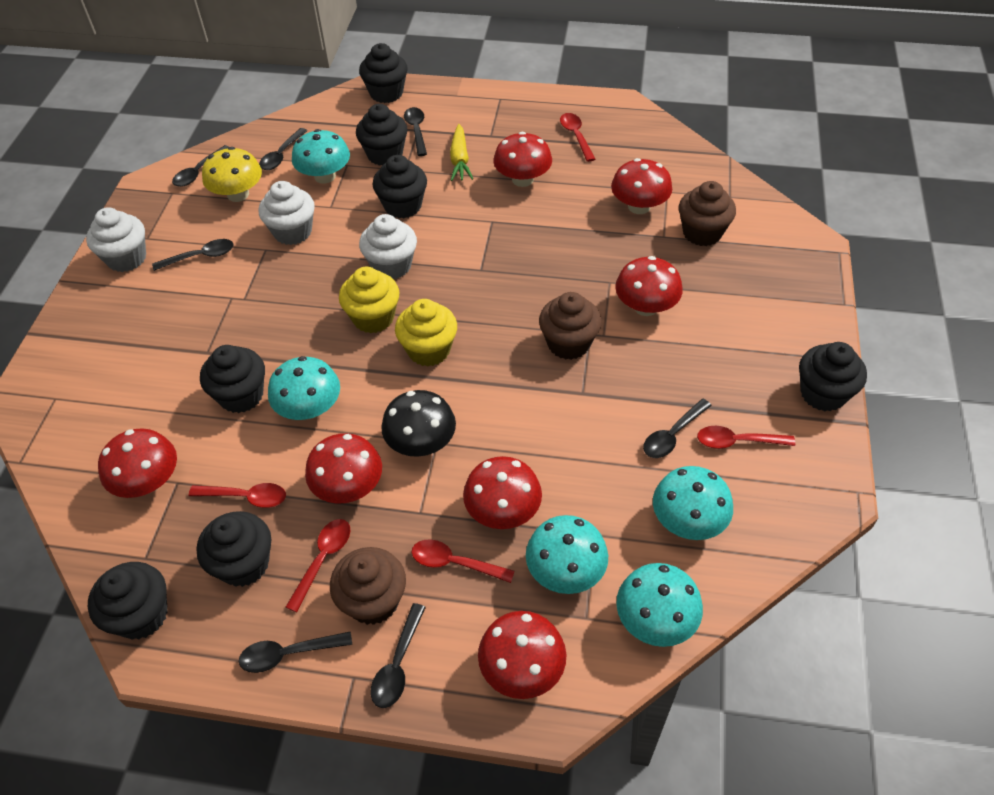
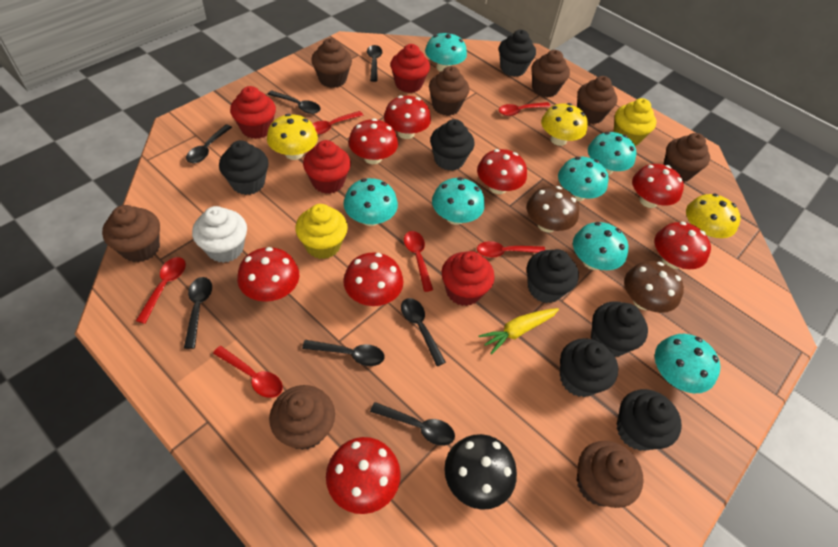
brown cupcake: [330,547,406,625] [539,292,602,360] [679,181,736,246] = 3 -> [102,205,160,262] [269,385,335,450] [311,38,352,88] [429,66,469,116] [532,50,570,97] [577,76,617,124] [577,441,644,508] [663,133,710,182] = 8
brown mushroom: none = 0 -> [527,186,579,232] [624,261,684,313] = 2
red cupcake: none = 0 -> [230,86,276,139] [303,140,351,194] [391,44,430,93] [442,251,495,306] = 4
red mushroom: [98,428,177,498] [305,433,382,504] [463,456,542,529] [478,611,566,699] [494,132,552,187] [611,158,672,214] [615,256,683,316] = 7 -> [237,247,299,302] [326,437,401,514] [343,252,404,306] [348,118,398,164] [384,96,431,139] [477,149,527,194] [632,164,684,208] [654,222,711,269] = 8
red spoon: [189,483,286,508] [286,519,350,612] [411,539,515,583] [560,113,595,162] [697,426,795,449] = 5 -> [136,257,186,324] [213,346,283,398] [312,111,363,135] [404,231,433,292] [477,241,545,258] [499,102,551,116] = 6
turquoise mushroom: [268,356,340,420] [292,129,350,184] [526,515,608,594] [616,563,703,647] [653,466,733,540] = 5 -> [343,178,398,226] [425,32,467,72] [432,177,485,225] [558,157,609,201] [573,222,629,270] [588,132,636,175] [655,334,720,393] = 7
white cupcake: [86,207,146,272] [259,181,315,245] [359,214,417,279] = 3 -> [192,206,247,263] = 1
yellow mushroom: [202,147,262,202] = 1 -> [267,114,318,160] [541,103,588,146] [686,194,741,238] = 3

